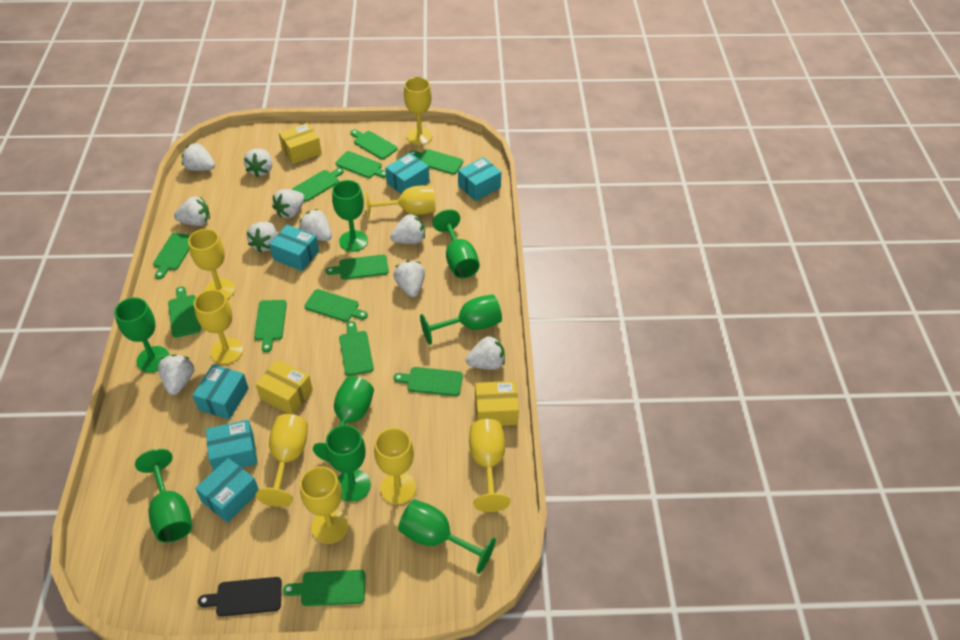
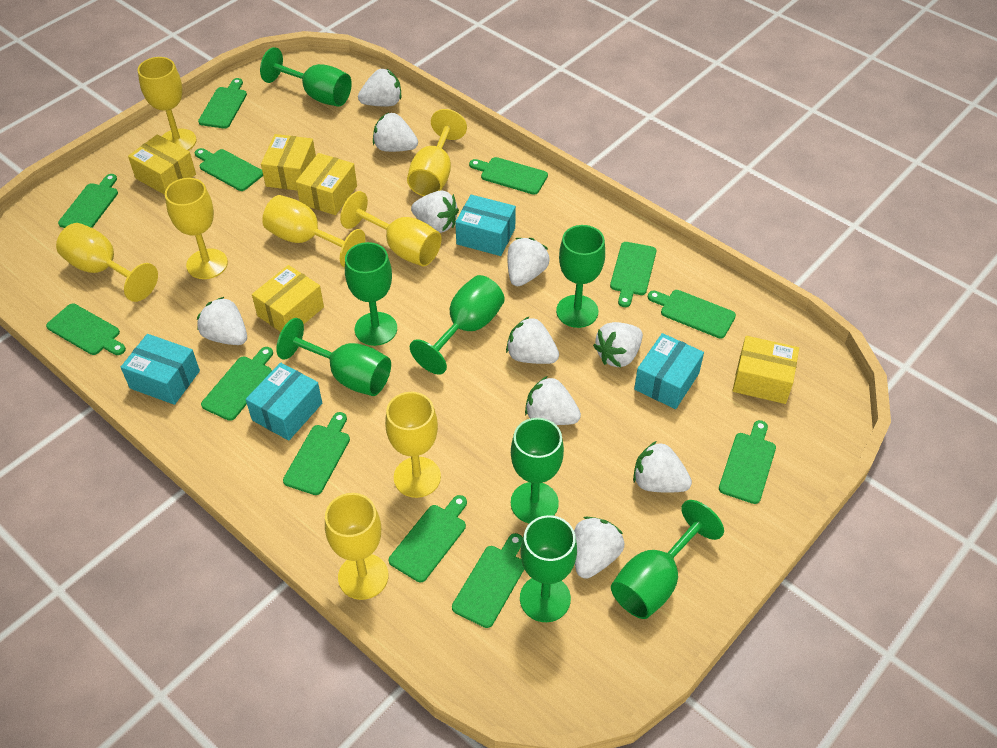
black cutting board: [198,577,282,617] = 1 -> none = 0
turquoise box: [192,364,249,420] [195,458,259,523] [206,420,257,471] [269,225,319,271] [385,153,429,194] [458,157,501,201] = 6 -> [121,334,200,405] [246,362,322,441] [455,195,516,256] [634,333,704,409] = 4
yellow box: [256,360,313,414] [279,123,322,164] [475,381,519,426] = 3 -> [128,134,196,195] [252,265,324,332] [261,134,316,191] [296,153,357,215] [732,336,799,404] = 5

